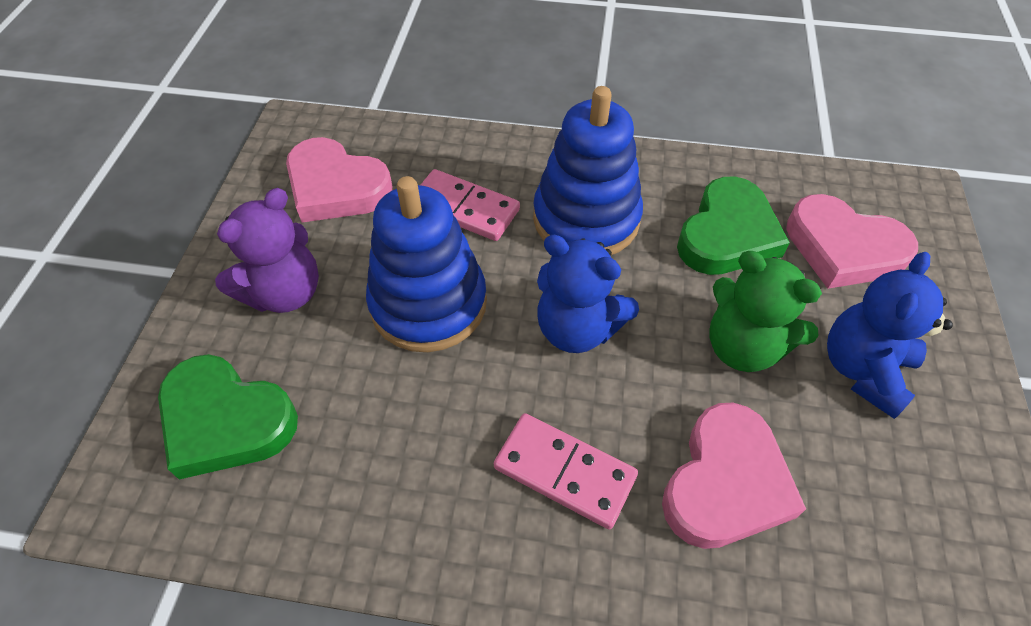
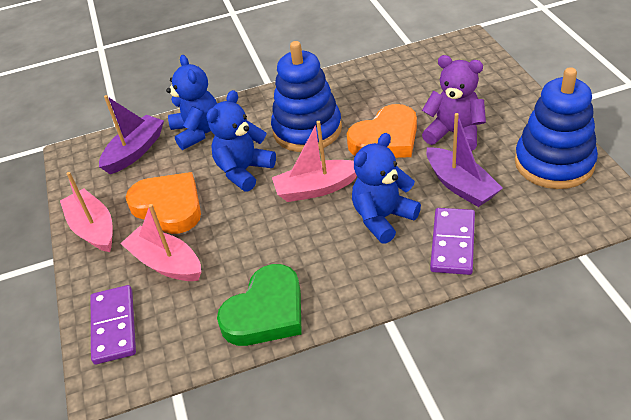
blue teddy bear: [537,235,639,353] [827,252,953,419] = 2 -> [166,55,217,150] [207,90,276,192] [352,133,421,244] = 3
green heart: [158,354,298,479] [677,177,790,275] = 2 -> [217,264,302,346] = 1
green teddy bear: [709,251,822,372] = 1 -> none = 0
orange heart: none = 0 -> [126,172,201,234] [346,104,417,158] = 2
pink boat: none = 0 -> [60,172,113,252] [120,204,201,281] [272,121,357,202] = 3
pink domino: [420,169,520,241] [494,413,638,529] = 2 -> none = 0
pink heart: [286,137,393,222] [662,403,806,549] [786,194,918,289] = 3 -> none = 0
purple boat: none = 0 -> [99,95,164,174] [426,113,503,207] = 2
purple domino: none = 0 -> [91,285,136,364] [430,208,475,275] = 2

